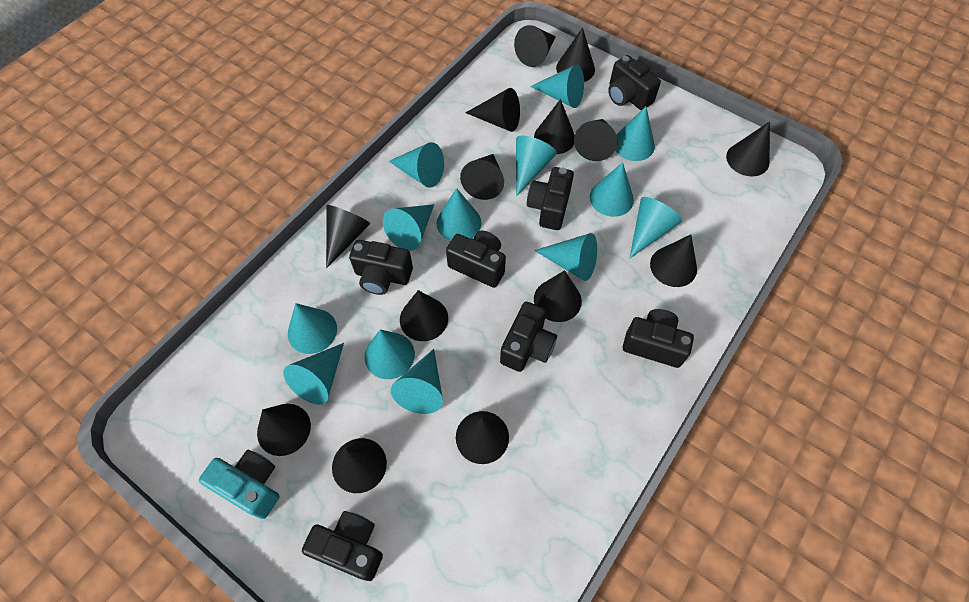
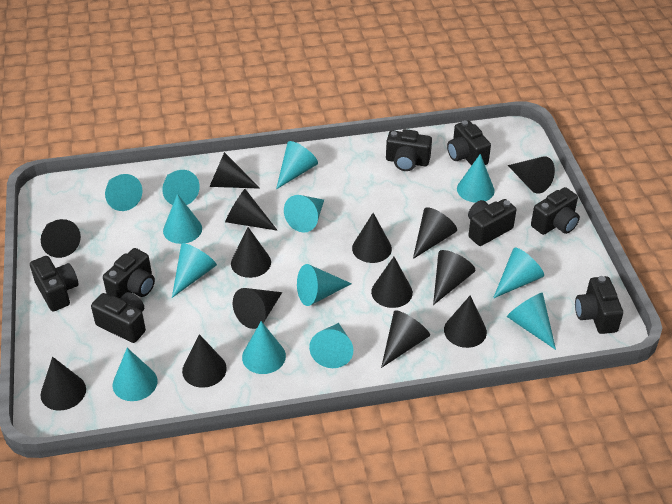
black camera: [302,511,383,581] [349,240,413,295] [446,231,506,288] [500,302,557,372] [527,167,574,230] [608,55,661,110] [623,309,694,368] = 7 -> [30,256,79,312] [91,292,146,343] [103,248,155,298] [386,129,432,171] [447,120,491,166] [468,199,516,246] [531,187,580,235] [575,276,623,334] = 8
turquoise camera: [199,450,279,519] = 1 -> none = 0

